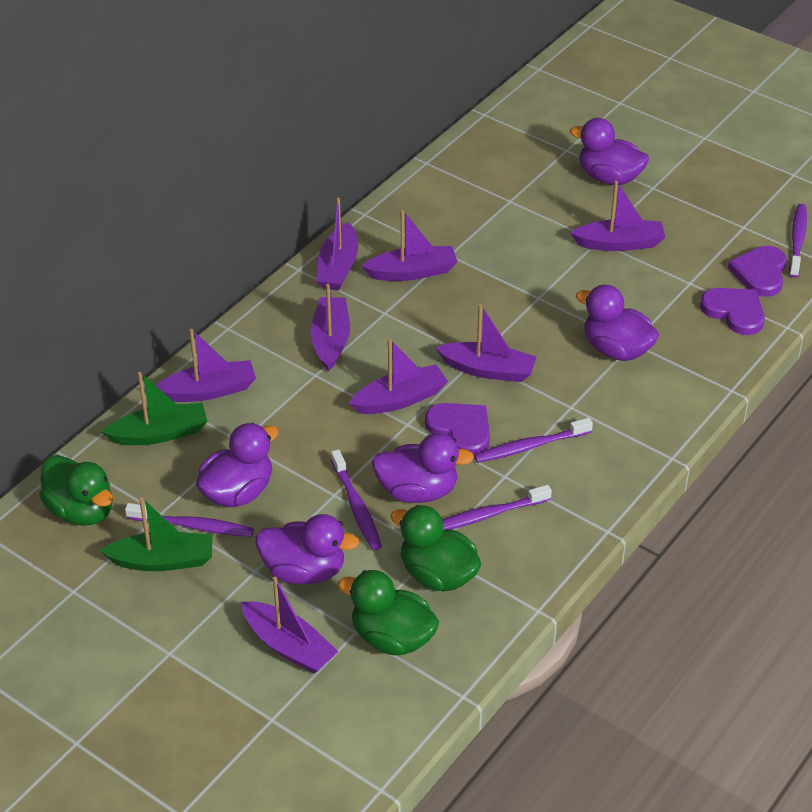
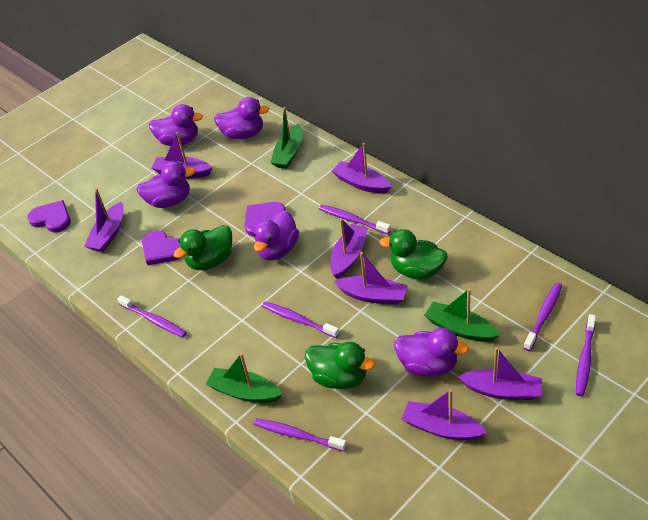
green boat: [99,497,212,571] [101,372,208,445] = 2 -> [206,353,283,403] [270,107,302,169] [424,289,500,342] = 3
purple boat: [156,329,256,402] [241,576,339,673] [311,284,350,371] [316,198,358,291] [349,338,448,414] [361,210,457,281] [435,304,536,382] [570,181,665,251] = 8 -> [84,188,124,252] [151,132,213,178] [330,219,368,279] [332,143,391,194] [334,252,408,305] [402,389,487,440] [458,347,542,400] = 7
purple toothbrush: [125,503,254,537] [331,449,382,550] [442,485,552,530] [474,418,593,463] [789,204,807,278] = 5 -> [117,295,187,338] [254,418,347,451] [262,301,339,338] [319,205,391,234] [524,283,562,351] [576,314,596,396] = 6

